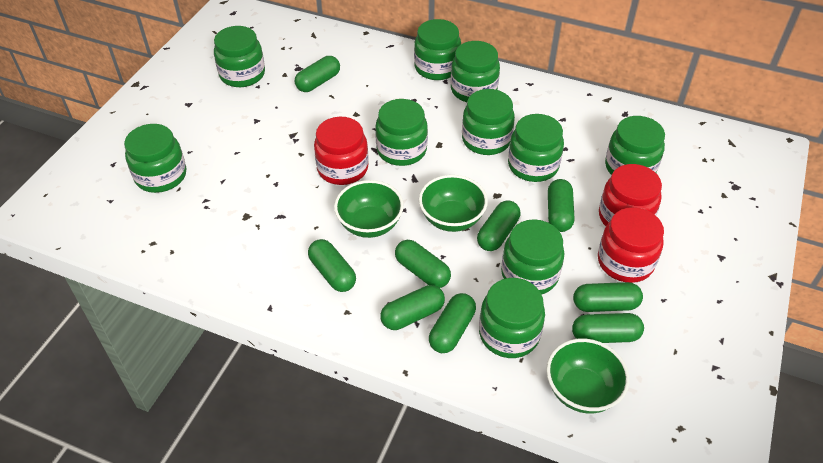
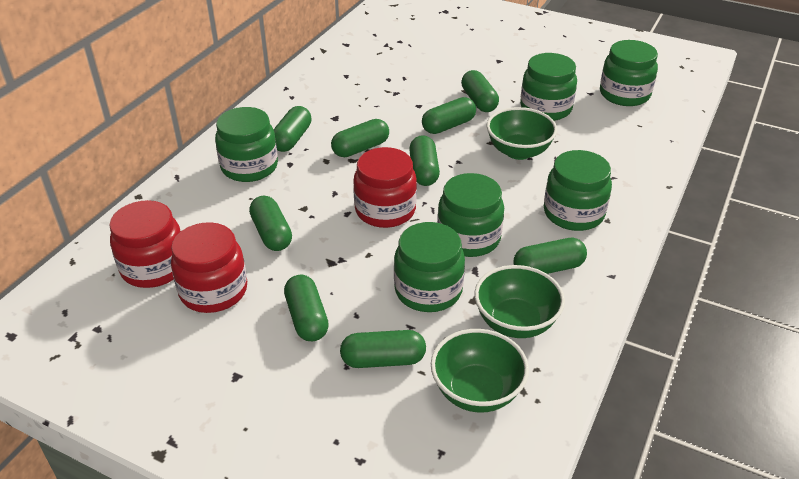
green jar: [124,124,186,193] [214,26,265,87] [375,99,428,166] [414,19,461,80] [451,41,500,102] [462,89,515,155] [479,278,545,358] [501,219,564,295] [508,114,564,182] [605,116,665,175] = 10 -> [215,107,278,182] [394,222,465,312] [437,173,504,257] [520,53,577,121] [544,150,612,231] [600,40,658,106] = 6

